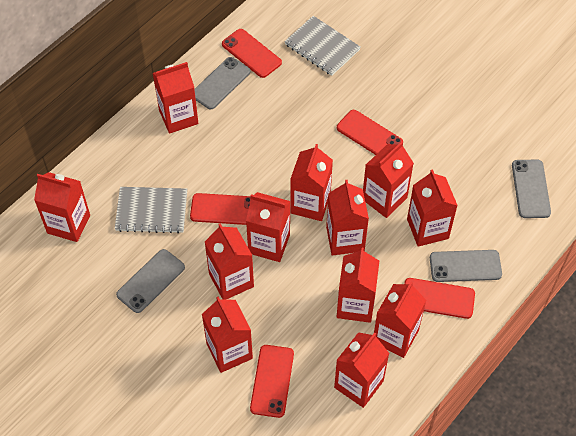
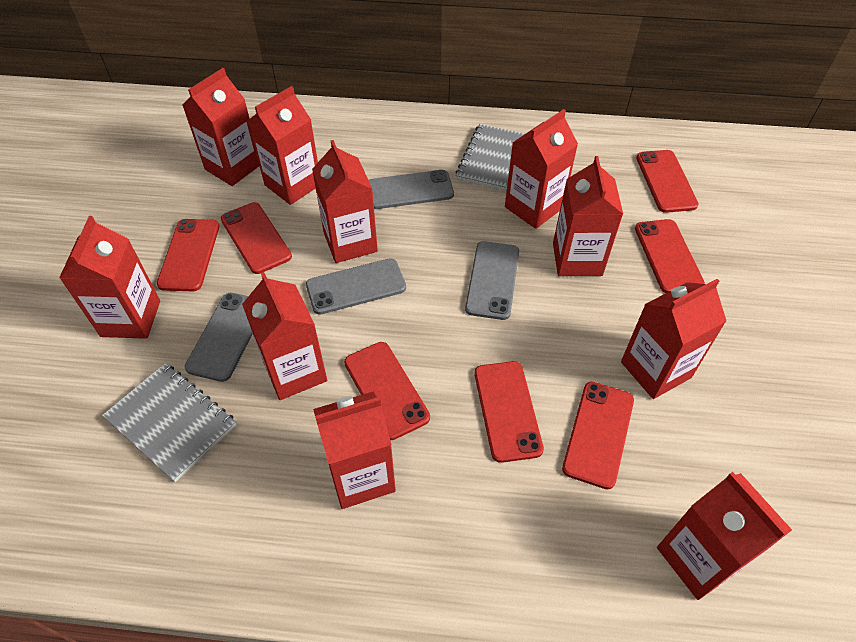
red carton: [34,172,90,242] [153,62,199,134] [202,297,253,373] [205,223,254,300] [246,192,290,262] [290,144,333,221] [326,180,369,256] [334,332,389,408] [337,248,379,323] [363,141,414,218] [374,282,426,358] [407,169,458,247] = 12 -> [59,216,160,339] [182,68,259,186] [242,272,327,400] [247,86,318,205] [312,140,378,263] [313,392,396,509] [505,109,578,229] [553,156,623,276] [621,279,726,399] [657,472,792,600] = 10
red phone: [190,193,251,225] [222,29,282,78] [250,345,294,418] [337,110,403,155] [404,278,475,319] = 5 -> [157,219,220,291] [221,202,292,274] [344,342,430,440] [474,361,544,463] [562,382,634,489] [635,219,705,293] [636,150,699,213] = 7

